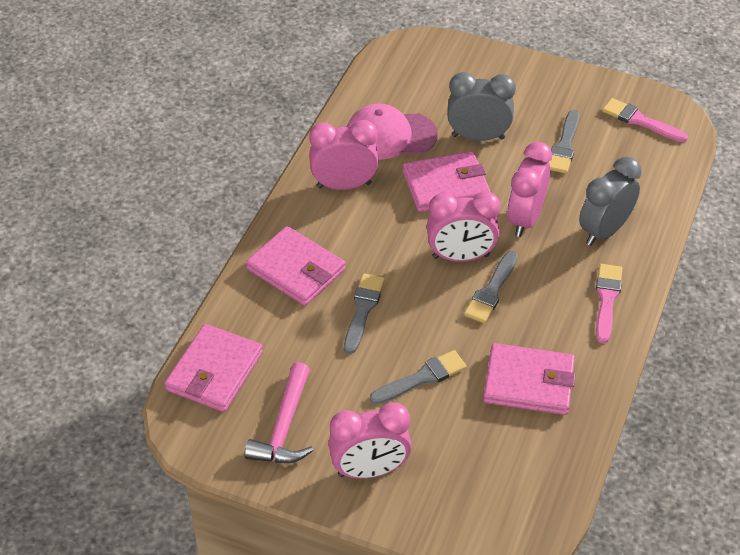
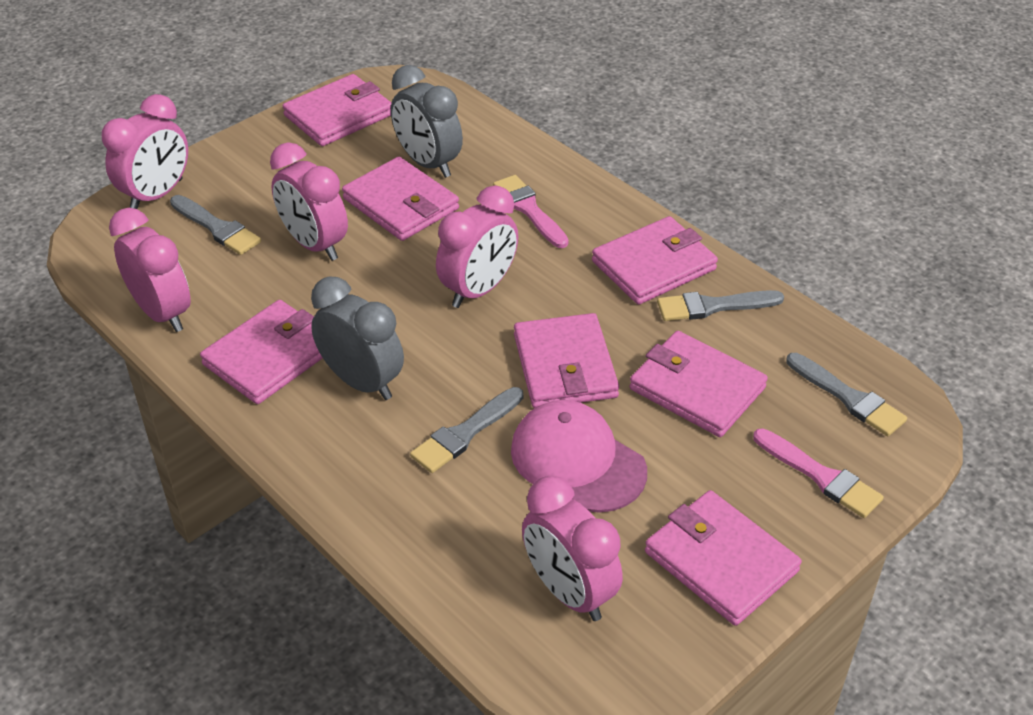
pink clock: [309,120,378,190] [328,403,412,479] [427,191,501,262] [507,142,552,237] = 4 -> [102,94,188,209] [109,208,191,332] [270,142,348,261] [436,185,518,308] [522,476,623,621] = 5
pink hammer: [244,362,314,463] = 1 -> none = 0
pink wallet: [165,324,263,412] [246,226,345,306] [403,151,491,212] [483,343,576,415] = 4 -> [200,300,323,404] [283,74,392,146] [342,157,459,241] [514,313,619,408] [592,216,718,305] [629,331,768,437] [645,490,802,626] = 7

